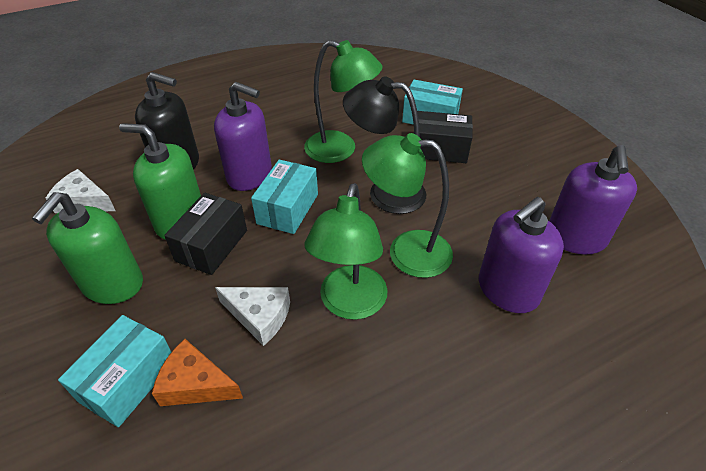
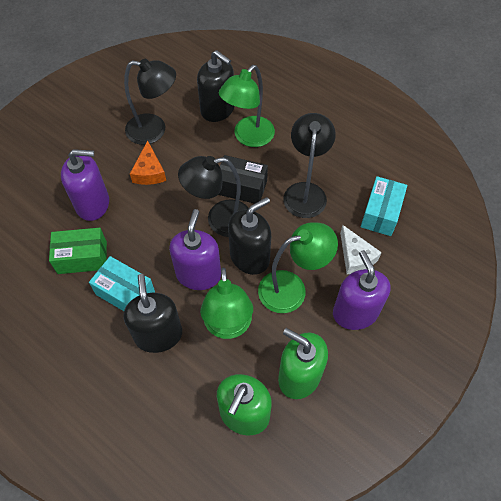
black box: [164,193,247,275] [418,111,473,163] = 2 -> [218,155,268,204] = 1
black lamp: [343,76,426,214] = 1 -> [124,59,176,145] [178,156,249,237] [283,113,336,218] = 3
black soap dispenser: [135,72,199,170] = 1 -> [124,274,182,353] [197,50,234,122] [228,197,271,275] = 3
green box: none = 0 -> [49,228,107,274] = 1
turquoise box: [58,315,171,427] [251,159,318,234] [402,80,463,125] = 3 -> [89,256,155,311] [361,176,407,236] = 2
white cheese: [46,169,116,213] [215,287,290,346] = 2 -> [340,225,382,274] = 1

